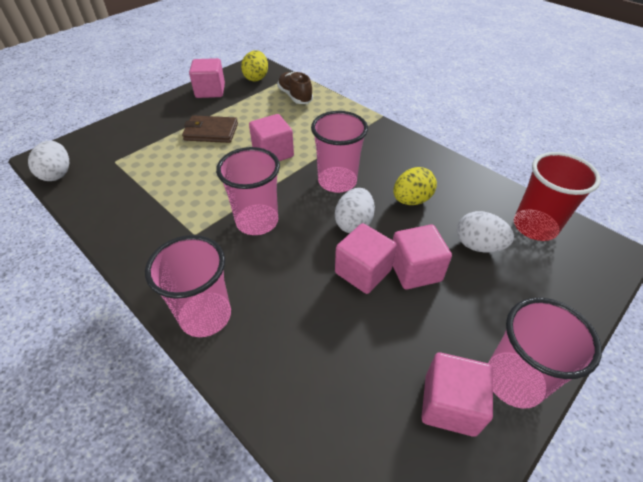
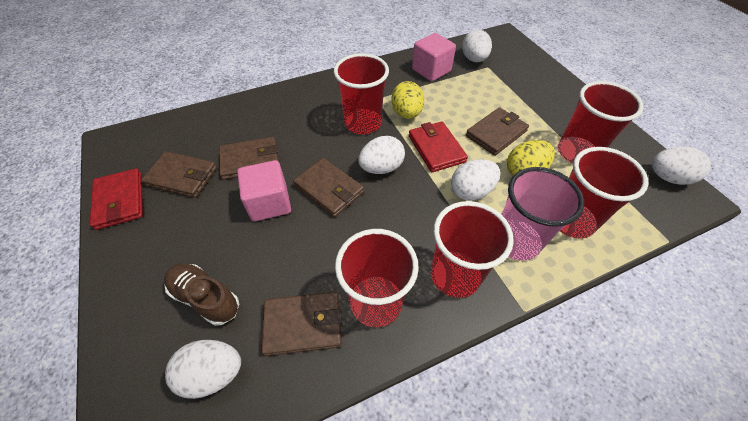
brown wallet: [182,115,238,143] = 1 -> [141,151,217,198] [219,137,279,180] [261,292,342,356] [293,158,364,217] [466,107,529,156] = 5
pink cube: [189,58,225,98] [249,114,294,161] [335,223,397,294] [393,224,452,289] [421,352,493,437] = 5 -> [237,160,291,222] [412,33,456,82] = 2
pink cup: [145,235,231,337] [216,147,280,235] [311,111,368,193] [488,298,602,408] = 4 -> [501,167,584,261] = 1
red cup: [514,152,601,241] = 1 -> [334,53,389,134] [335,229,419,327] [431,201,514,298] [558,81,644,163] [560,147,649,239] = 5
red wallet: none = 0 -> [90,168,143,230] [409,121,468,172] = 2
white egg: [28,141,69,181] [335,188,375,233] [457,211,514,253] = 3 -> [165,340,241,399] [358,136,405,174] [451,159,500,201] [462,29,492,62] [652,146,711,185] = 5

